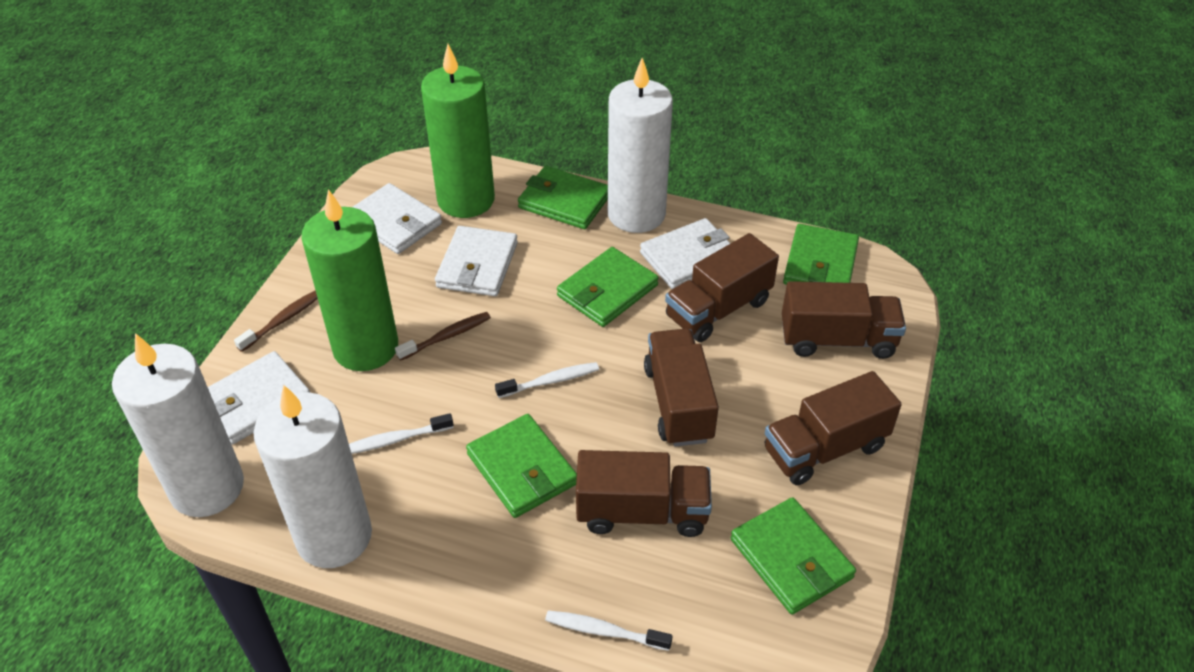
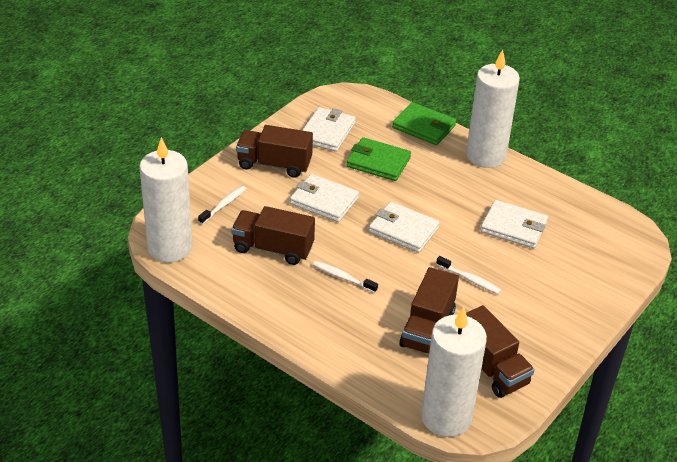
brown toothbrush: [234,290,318,352] [395,312,491,361] = 2 -> none = 0
brown truck: [576,450,712,537] [644,329,719,447] [665,233,779,342] [765,371,902,485] [782,281,906,359] = 5 -> [231,206,315,265] [236,125,313,178] [400,267,459,354] [466,305,534,398] = 4
green candle: [301,189,398,371] [421,44,495,218] = 2 -> none = 0
green wallet: [466,414,577,518] [518,166,608,229] [557,247,659,327] [731,497,856,614] [783,224,859,285] = 5 -> [346,137,411,181] [392,102,456,145] = 2

